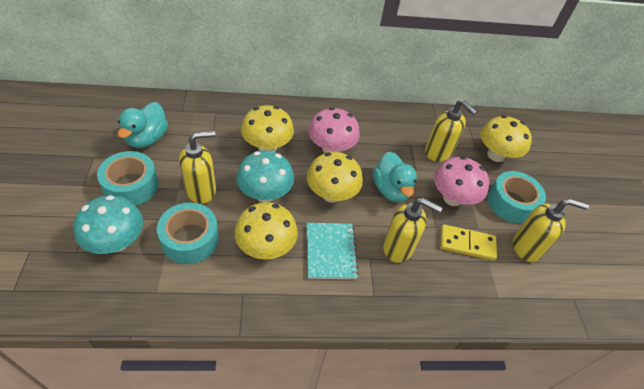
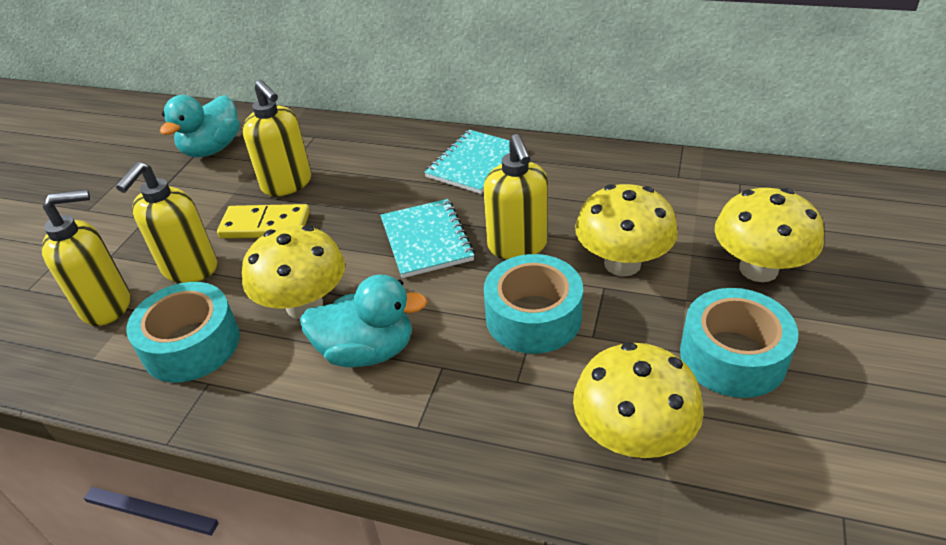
pink mushroom: [308,107,360,153] [434,156,489,206] = 2 -> none = 0
turquoise mushroom: [74,195,143,254] [236,151,294,202] = 2 -> none = 0
turquoise notebook: [307,223,359,279] = 1 -> [380,199,475,278] [424,130,510,194] = 2

